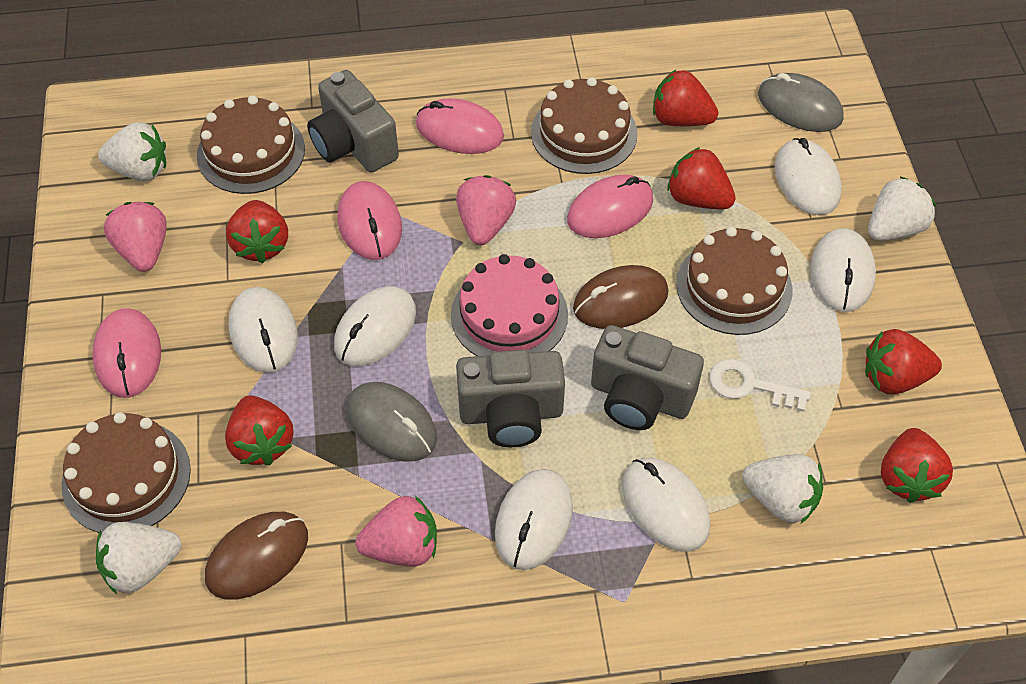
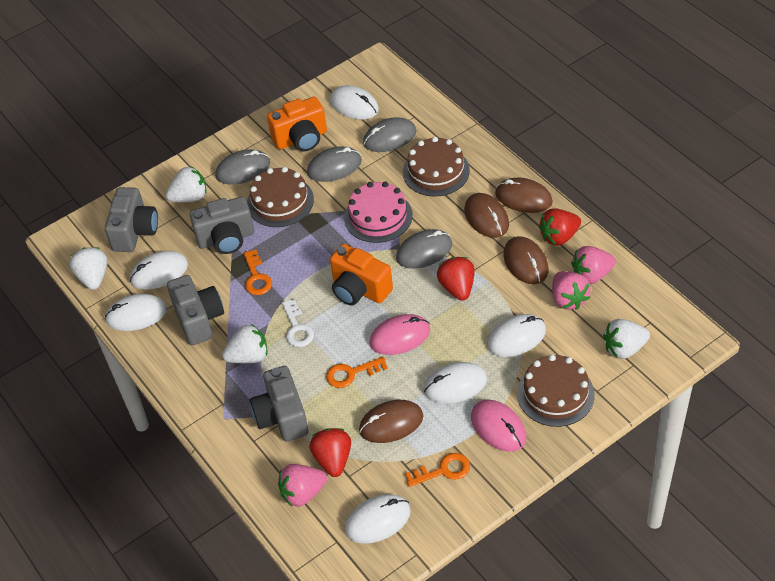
brown cake: [62,412,191,533] [197,95,305,194] [531,77,637,174] [676,227,793,335] = 4 -> [247,167,314,227] [403,137,470,196] [517,354,595,427] = 3
brown mouse: [205,512,308,600] [573,265,669,329] = 2 -> [359,400,423,443] [464,193,509,238] [495,178,553,213] [503,236,548,284] = 4
grey camera: [307,70,399,172] [456,350,565,447] [591,325,704,430] = 3 -> [105,187,158,252] [167,275,224,345] [189,197,254,254] [250,366,309,442] = 4
grey mouse: [346,382,437,462] [758,73,844,132] = 2 -> [215,149,270,185] [307,147,362,182] [363,117,417,152] [396,229,452,269] = 4
orange camera: none = 0 -> [267,97,327,151] [330,244,393,305] = 2
orange key: none = 0 -> [244,250,272,295] [326,357,388,388] [405,453,470,487] = 3
pink mouse: [92,309,161,398] [337,181,402,260] [416,98,504,154] [567,175,653,238] = 4 -> [369,314,430,355] [471,400,526,452] = 2
red strawberry: [225,395,294,465] [226,200,288,263] [653,70,718,126] [668,147,736,209] [865,329,942,395] [881,428,953,503] = 6 -> [309,428,351,477] [437,257,475,301] [539,208,581,246] = 3

